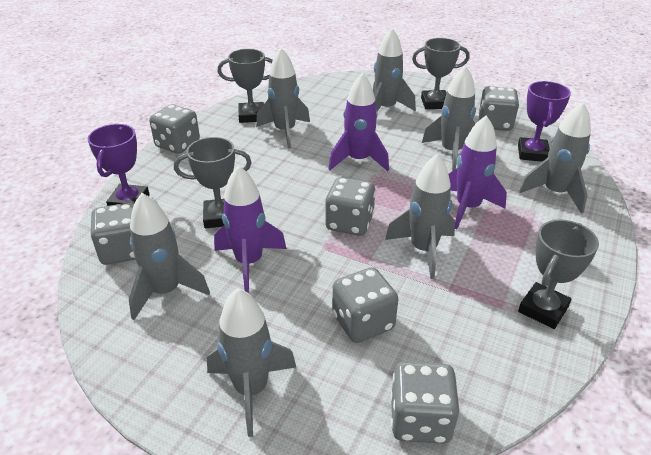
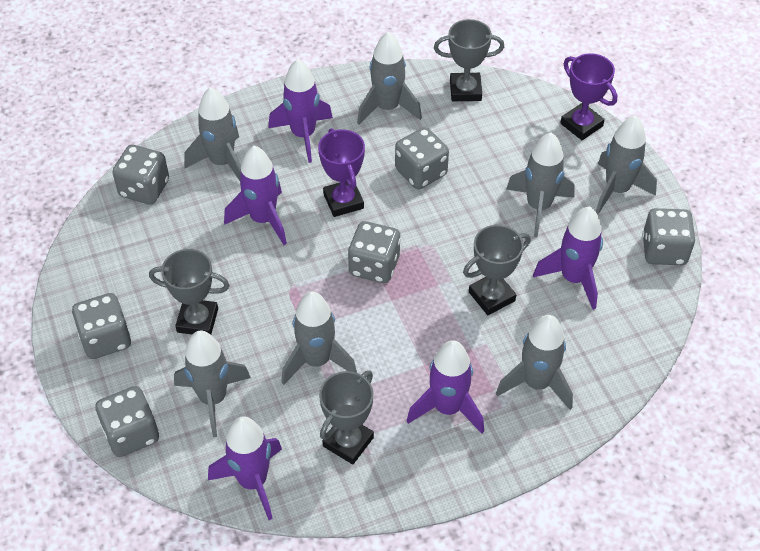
purple rocket: [214,165,287,293] [329,73,389,171] [449,115,507,229] = 3 -> [208,417,282,520] [224,146,287,245] [268,59,333,163] [407,340,484,433] [533,206,603,310] = 5

